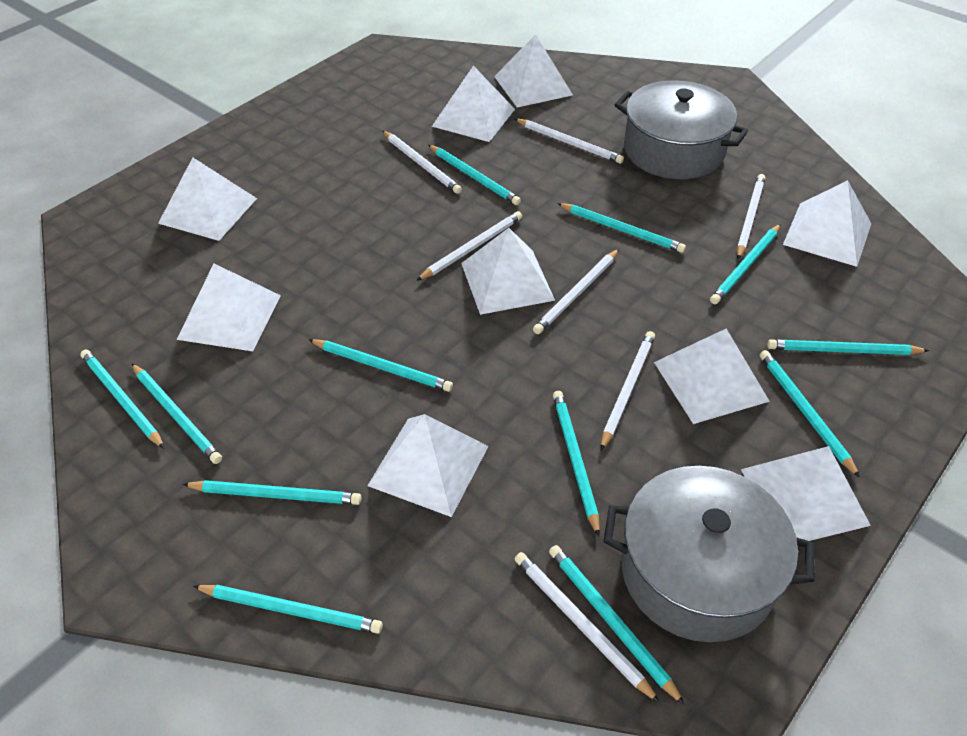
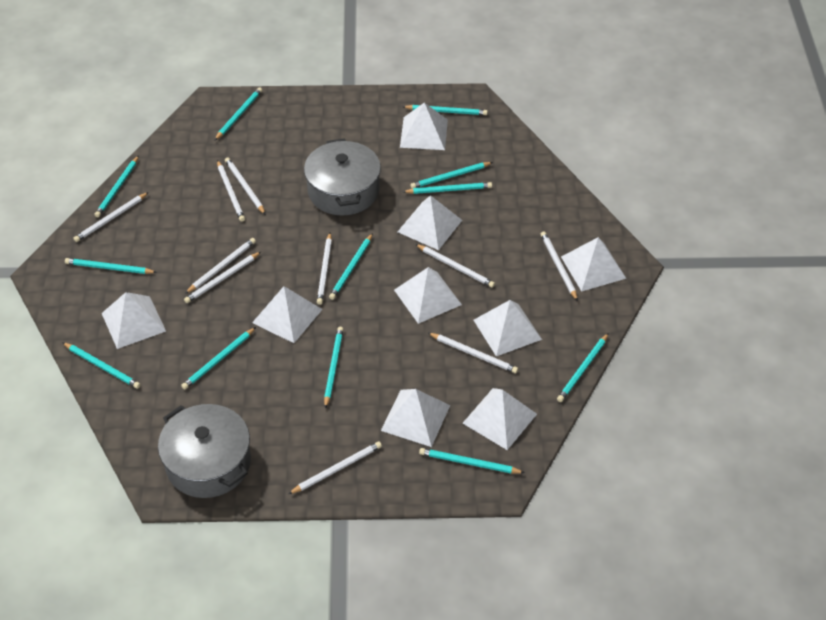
white pencil: [383,131,462,194] [416,211,522,281] [515,119,624,164] [515,552,660,703] [533,249,619,334] [601,331,655,450] [737,174,766,260] = 7 -> [73,192,149,242] [184,252,261,303] [185,238,256,294] [217,160,245,222] [225,158,266,215] [289,441,382,494] [317,233,332,305] [415,244,495,288] [428,333,518,373] [541,232,578,301] = 10

